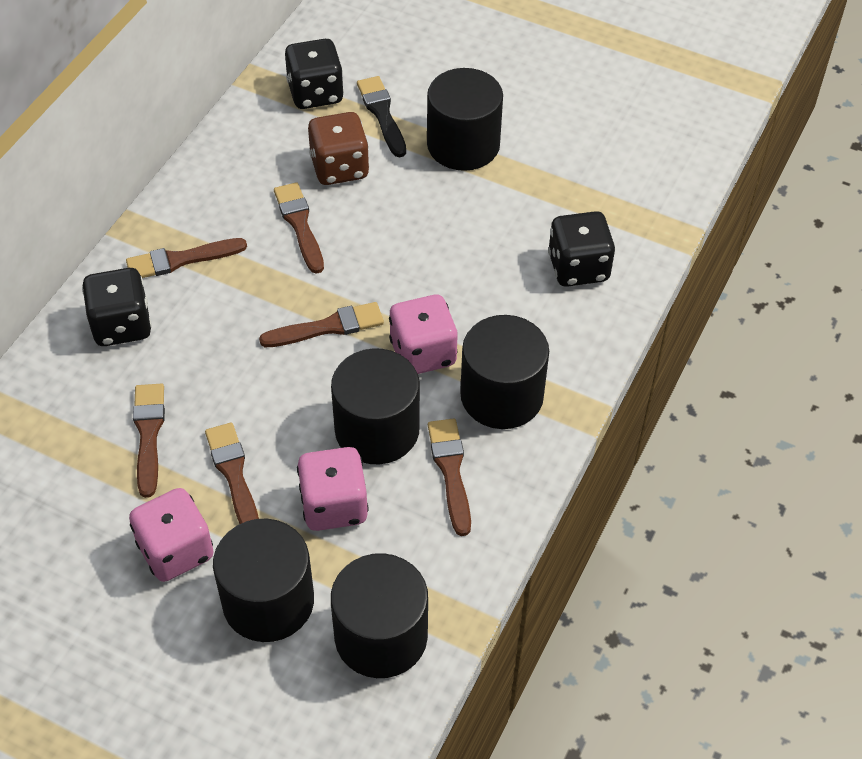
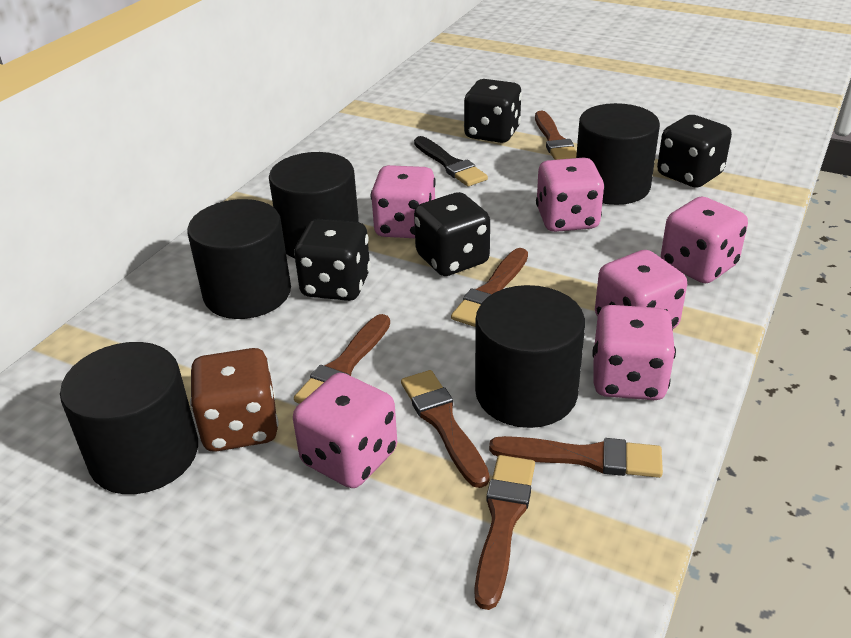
black dice: [82,268,152,346] [285,39,344,109] [548,211,615,287] = 3 -> [294,219,371,301] [414,192,490,276] [464,79,522,143] [657,115,732,188] = 4
pink dice: [129,488,214,582] [297,447,369,531] [389,295,457,374] = 3 -> [293,373,397,488] [371,165,436,238] [536,158,605,232] [592,305,676,400] [595,250,687,329] [661,197,748,283] = 6

